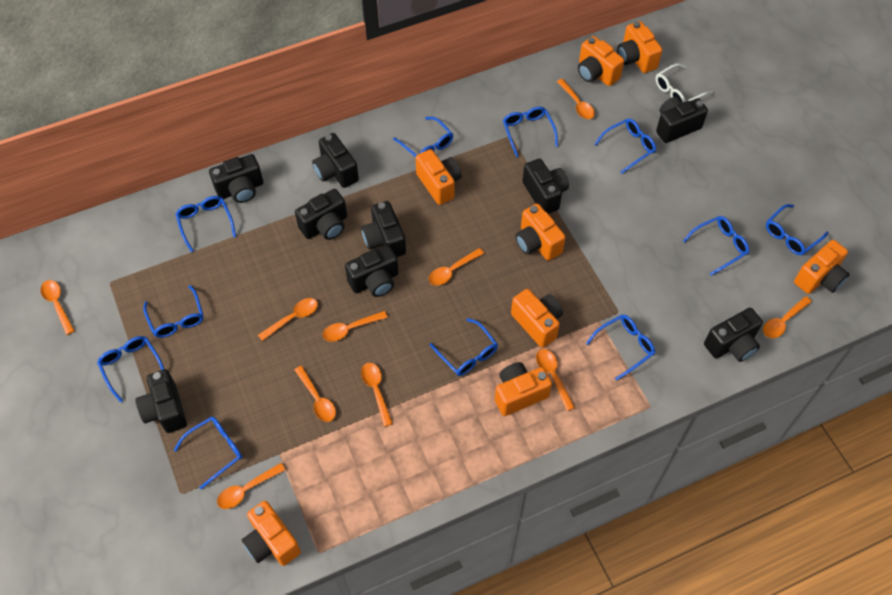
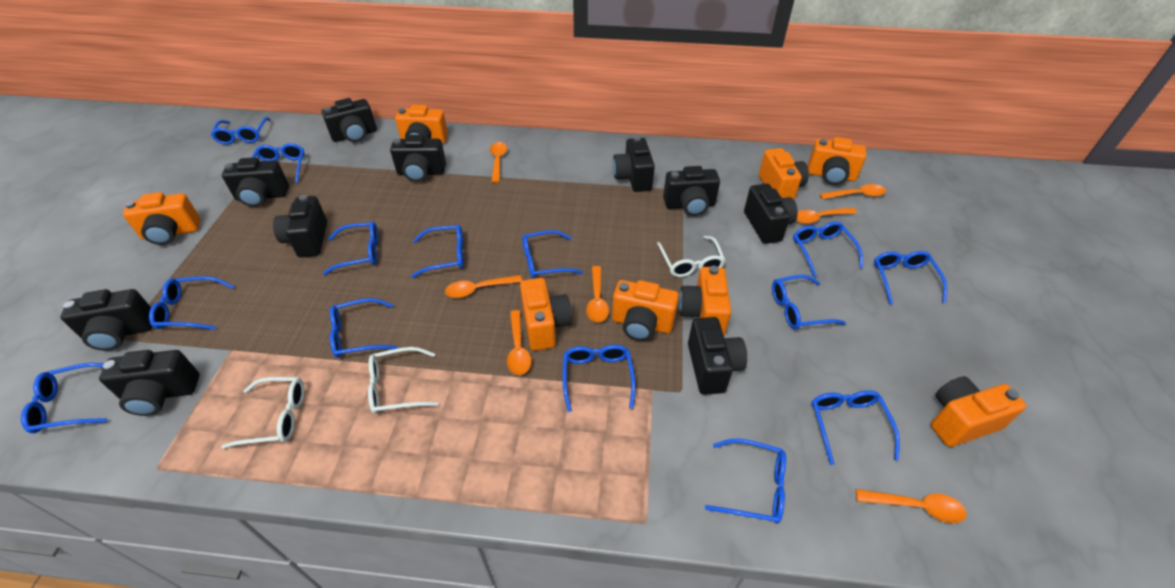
black camera: [135,369,187,433] [209,154,263,203] [295,189,347,240] [312,133,359,188] [345,245,399,297] [361,201,406,257] [523,158,569,214] [656,97,708,143] [704,308,763,362] = 9 -> [61,289,153,351] [99,350,200,416] [222,157,289,207] [273,195,327,257] [321,98,377,142] [390,135,446,182] [613,136,655,192] [663,166,720,216] [688,317,747,395] [744,184,798,244] = 10
blue glasses: [97,336,164,403] [143,285,203,338] [174,417,242,489] [175,196,236,252] [393,117,453,157] [430,318,498,376] [503,107,558,157] [586,315,655,381] [595,119,656,174] [683,216,749,276] [766,204,828,255] = 11 -> [21,363,107,433] [149,276,235,330] [211,117,271,145] [251,143,305,183] [323,222,379,275] [330,298,397,358] [411,225,464,278] [522,230,583,279] [562,345,636,412] [705,438,786,524] [772,275,846,329] [793,221,863,277] [811,390,900,465] [874,251,947,305] = 14
orange spoon: [41,280,74,335] [217,463,285,509] [258,298,318,341] [294,366,336,422] [322,311,388,342] [361,363,393,427] [429,248,484,286] [536,349,575,411] [557,79,595,119] [763,296,812,338] = 10 -> [445,275,522,298] [490,142,507,183] [507,310,531,375] [586,266,609,322] [796,208,857,224] [820,184,886,199] [856,489,966,523] = 7
white glasses: [655,63,713,103] = 1 -> [221,377,305,449] [368,347,439,414] [657,236,726,277] = 3

